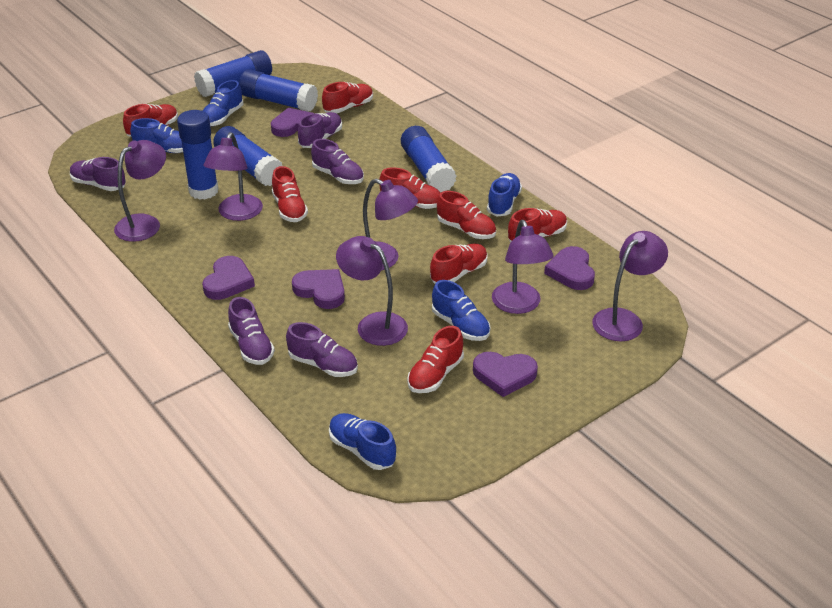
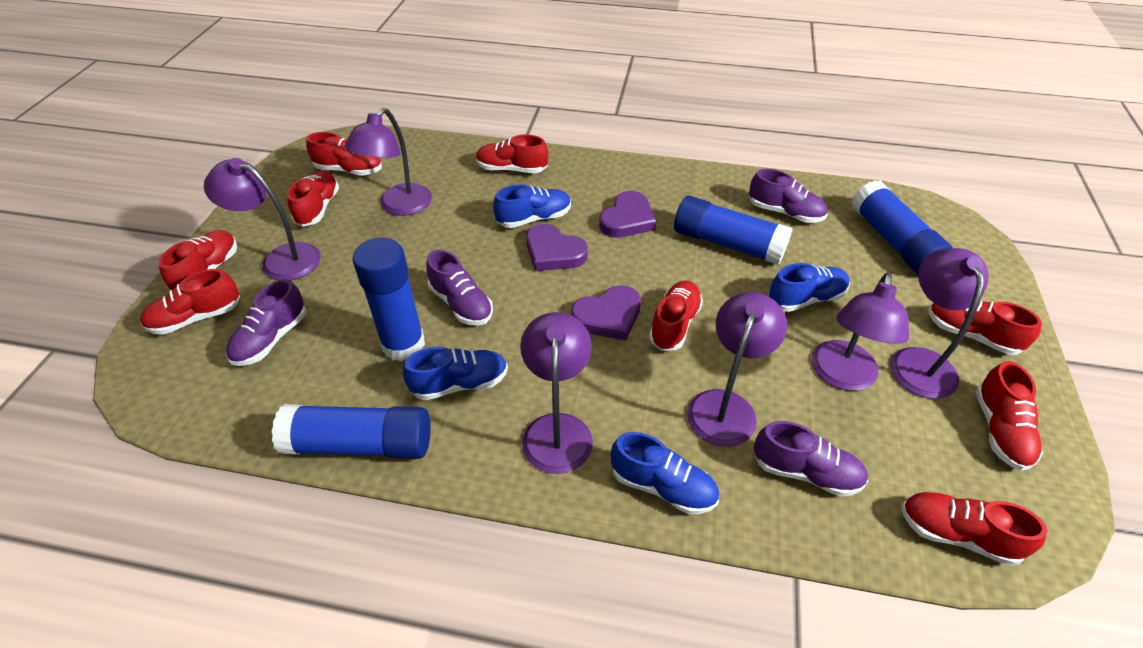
blue glue stick: [177,110,218,200] [194,50,272,97] [213,126,283,186] [239,69,318,112] [401,126,457,193] = 5 -> [272,404,431,459] [352,238,425,361] [674,196,793,265] [851,180,953,275] = 4
blue shoe: [130,118,183,153] [203,80,243,126] [329,413,396,470] [432,280,491,341] [487,173,522,216] = 5 -> [403,347,508,400] [493,184,571,228] [611,432,719,514] [768,263,850,312] = 4
purple heart: [202,256,255,300] [271,108,314,137] [292,269,345,309] [473,352,538,397] [544,246,595,290] = 5 -> [526,224,588,271] [571,285,641,341] [599,191,656,238] = 3
purple shoe: [70,157,126,191] [228,297,275,365] [286,322,358,377] [298,112,342,148] [311,139,364,184] = 5 -> [226,279,307,366] [426,250,493,325] [749,169,827,223] [754,421,868,497] = 4
red shoe: [123,104,178,137] [272,166,308,222] [322,82,373,114] [379,168,440,209] [407,326,464,393] [430,244,487,283] [437,191,496,239] [508,208,567,242] = 8 -> [140,269,240,335] [159,230,237,290] [287,170,339,227] [306,132,382,176] [476,134,548,173] [649,281,703,351] [901,492,1048,566] [928,301,1042,355] [975,361,1043,471] = 9

